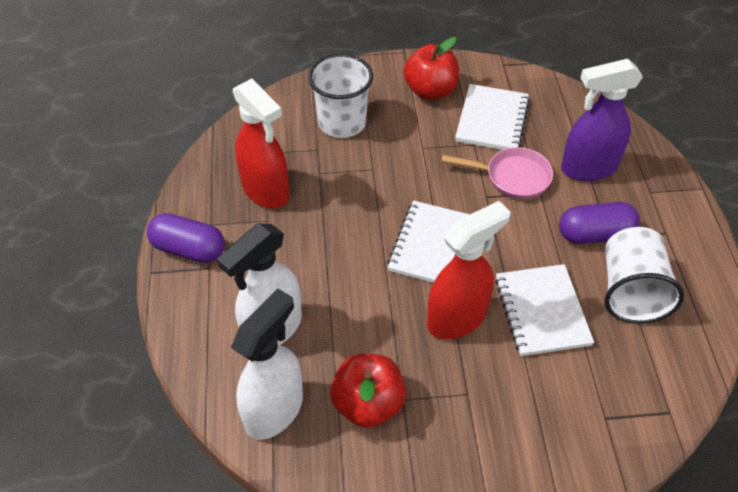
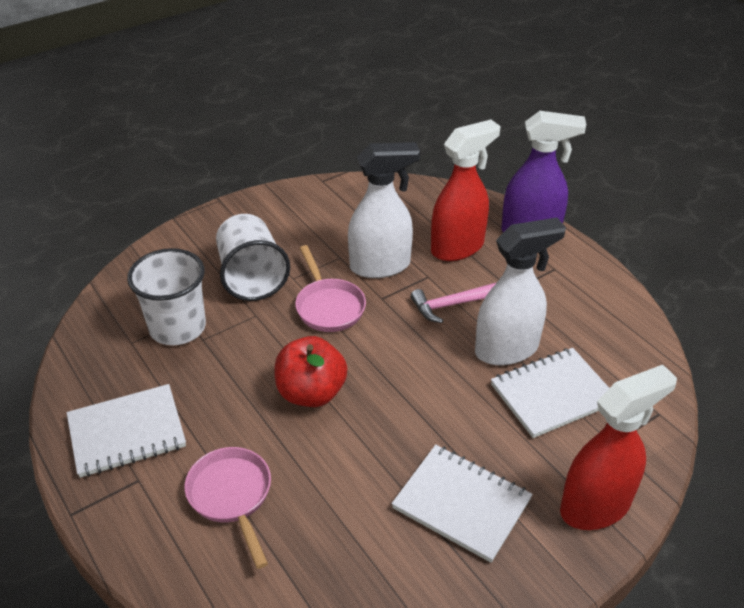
pink hammer: none = 0 -> [411,283,496,323] = 1
pink pan: [441,147,553,199] = 1 -> [185,447,271,569] [295,245,366,332] = 2
purple capsule: [147,213,225,263] [559,202,640,244] = 2 -> none = 0
red apple: [330,354,406,428] [404,37,459,100] = 2 -> [275,336,347,407] = 1

